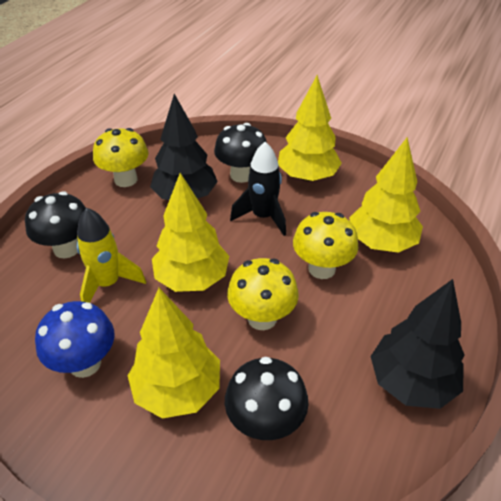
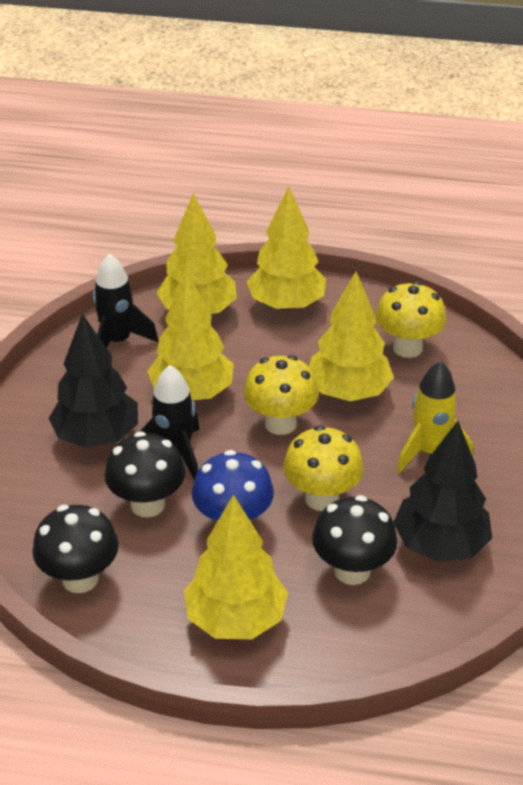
black rocket: [230,142,286,236] = 1 -> [93,253,158,348] [140,365,200,481] = 2
yellow tree: [127,288,220,419] [152,173,229,292] [278,75,342,182] [349,138,423,253] = 4 -> [147,271,234,400] [157,193,237,314] [184,494,288,639] [247,186,326,311] [309,271,394,401] = 5

